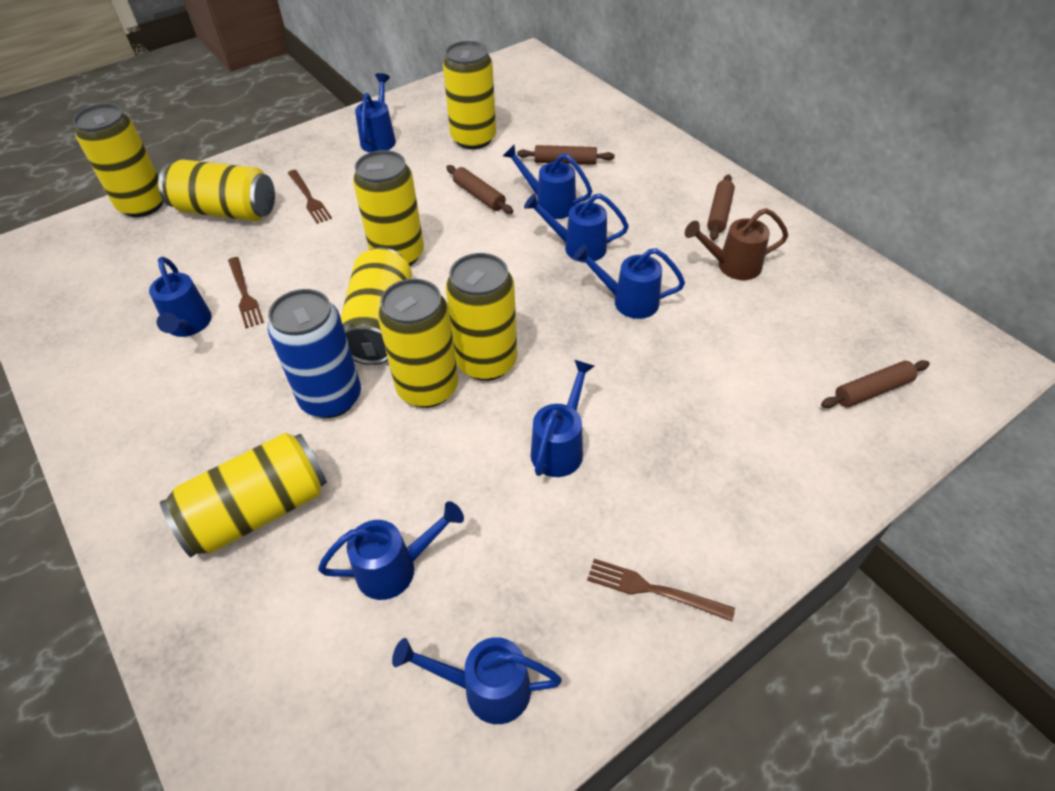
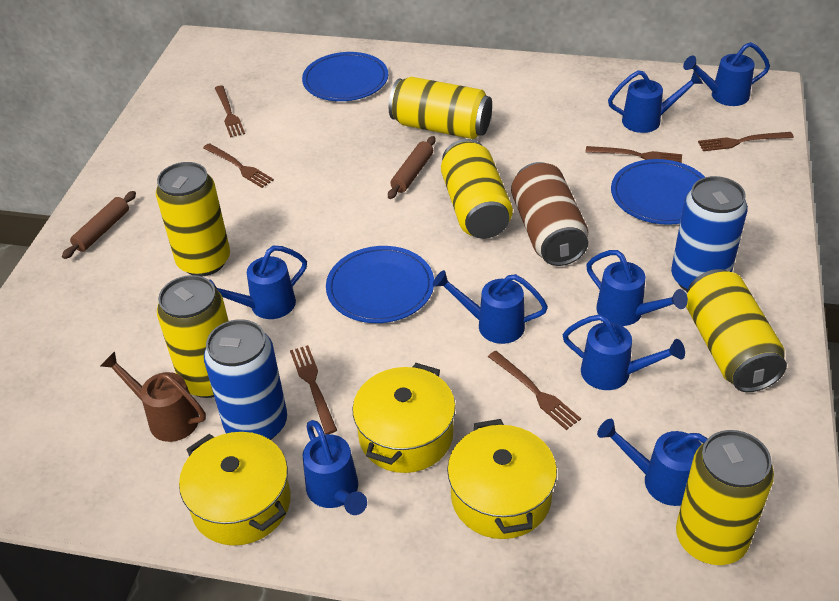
blue can: [268,289,361,418] = 1 -> [204,319,287,440] [671,176,748,292] = 2
blue plate: none = 0 -> [302,52,388,101] [326,246,434,323] [611,159,705,225] = 3
brown can: none = 0 -> [511,162,588,266] = 1
brown fork: [228,257,264,328] [288,170,332,224] [587,559,735,622] = 3 -> [203,143,274,188] [215,85,245,138] [290,345,337,434] [488,351,581,430] [586,146,682,163] [698,132,794,151] = 6
brown rolling pin: [446,165,513,214] [517,145,615,165] [707,175,735,240] [821,360,930,408] = 4 -> [62,191,136,259] [388,136,435,199] = 2
yellow can: [73,104,163,217] [158,159,275,221] [160,433,327,557] [341,247,412,365] [353,150,424,266] [378,279,458,408] [443,41,496,149] [446,253,517,381] = 8 -> [156,162,230,276] [157,275,229,398] [389,77,492,139] [441,139,513,239] [676,430,774,565] [686,269,787,392] = 6
yellow pot: none = 0 -> [179,432,291,546] [352,363,456,473] [447,419,557,539] = 3

